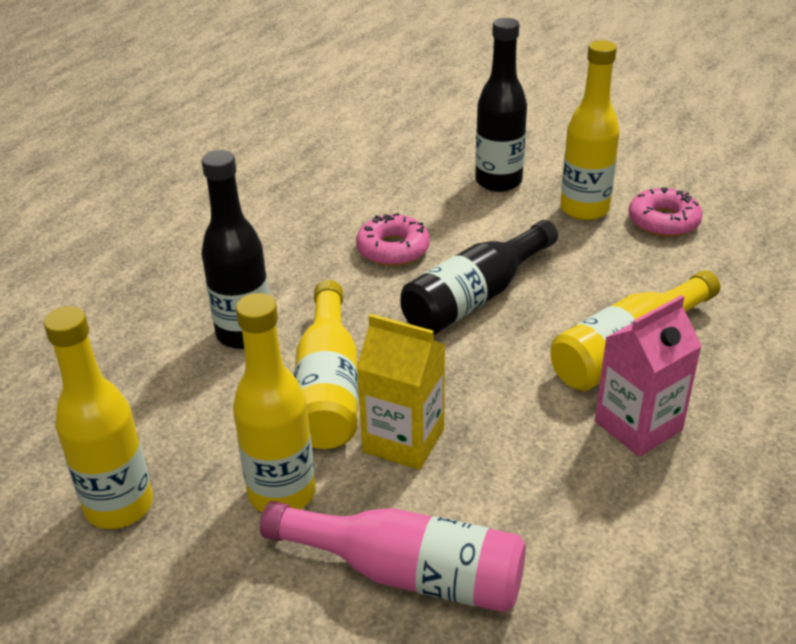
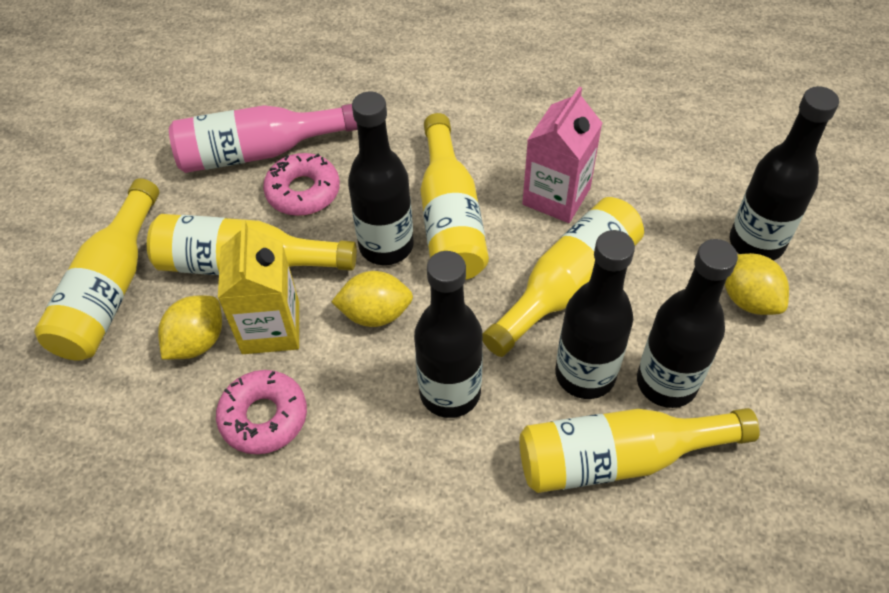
black bottle: [201,150,269,349] [400,220,558,335] [475,18,527,192] = 3 -> [348,91,414,265] [414,251,483,418] [555,230,635,399] [637,239,738,408] [730,86,839,261] = 5
yellow lemon: none = 0 -> [158,295,222,360] [331,271,413,327] [725,253,789,315] = 3

